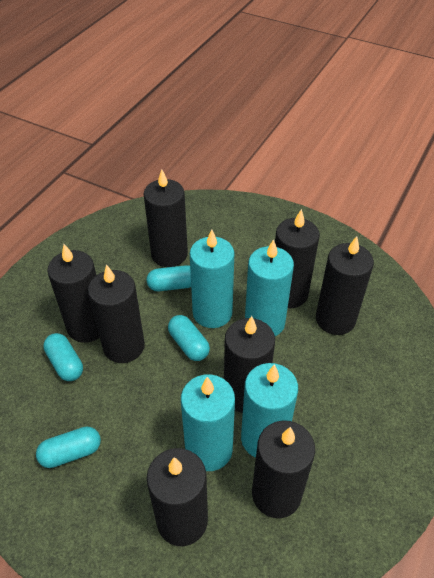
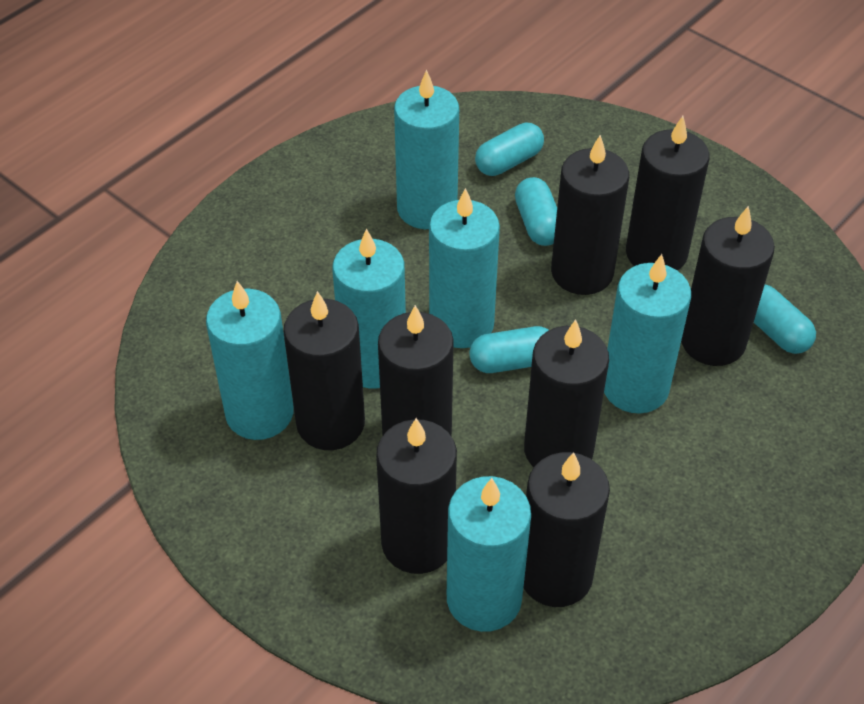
turquoise candle: [181,374,235,471] [190,230,234,328] [241,363,298,458] [245,239,294,336] = 4 -> [206,281,293,440] [332,228,406,389] [394,70,459,229] [429,188,500,348] [447,476,531,632] [604,254,691,413] = 6

